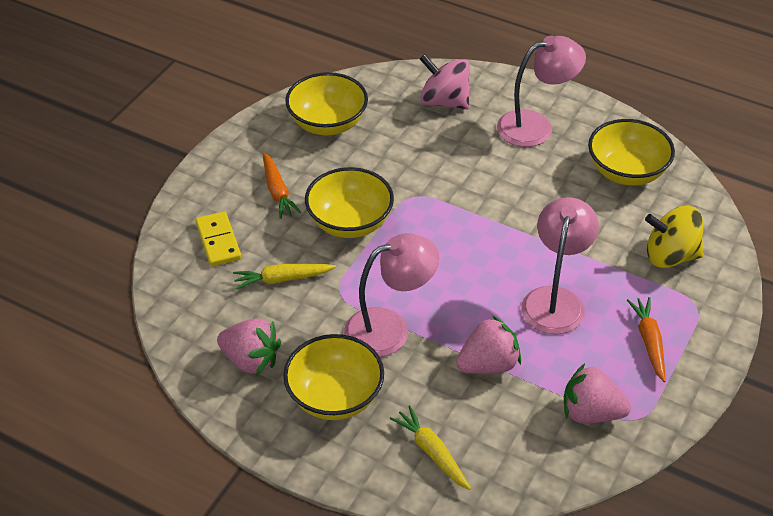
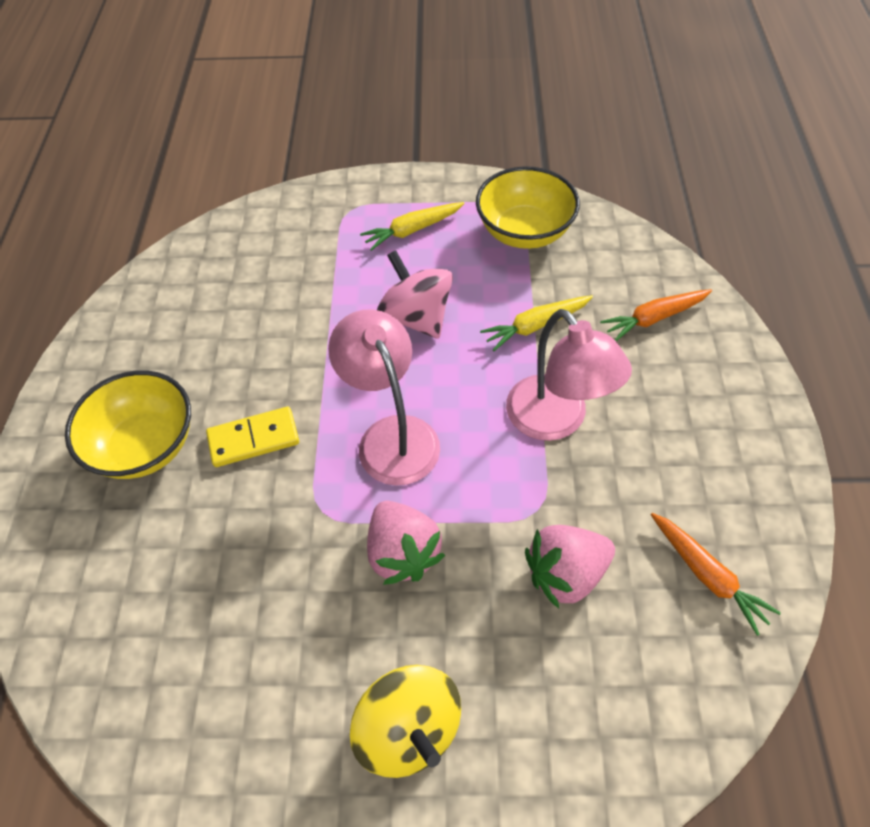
pink lamp: [344,233,439,357] [497,35,586,147] [521,197,599,334] = 3 -> [328,309,440,486] [506,309,632,441] = 2
pink strawberry: [217,319,281,375] [456,315,521,374] [564,364,631,423] = 3 -> [367,501,445,585] [525,525,615,608] = 2
yellow bowl: [283,334,384,420] [285,72,368,135] [305,167,394,238] [588,119,675,186] = 4 -> [65,370,191,479] [476,166,580,249] = 2

